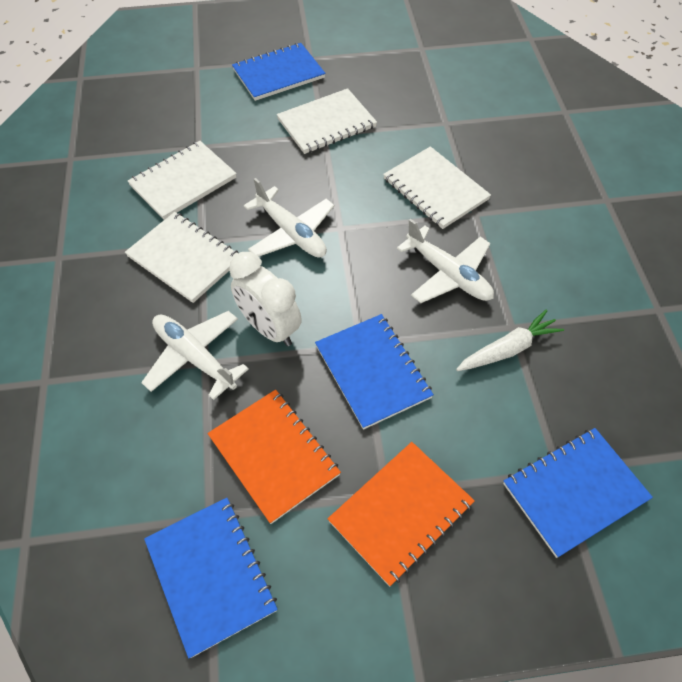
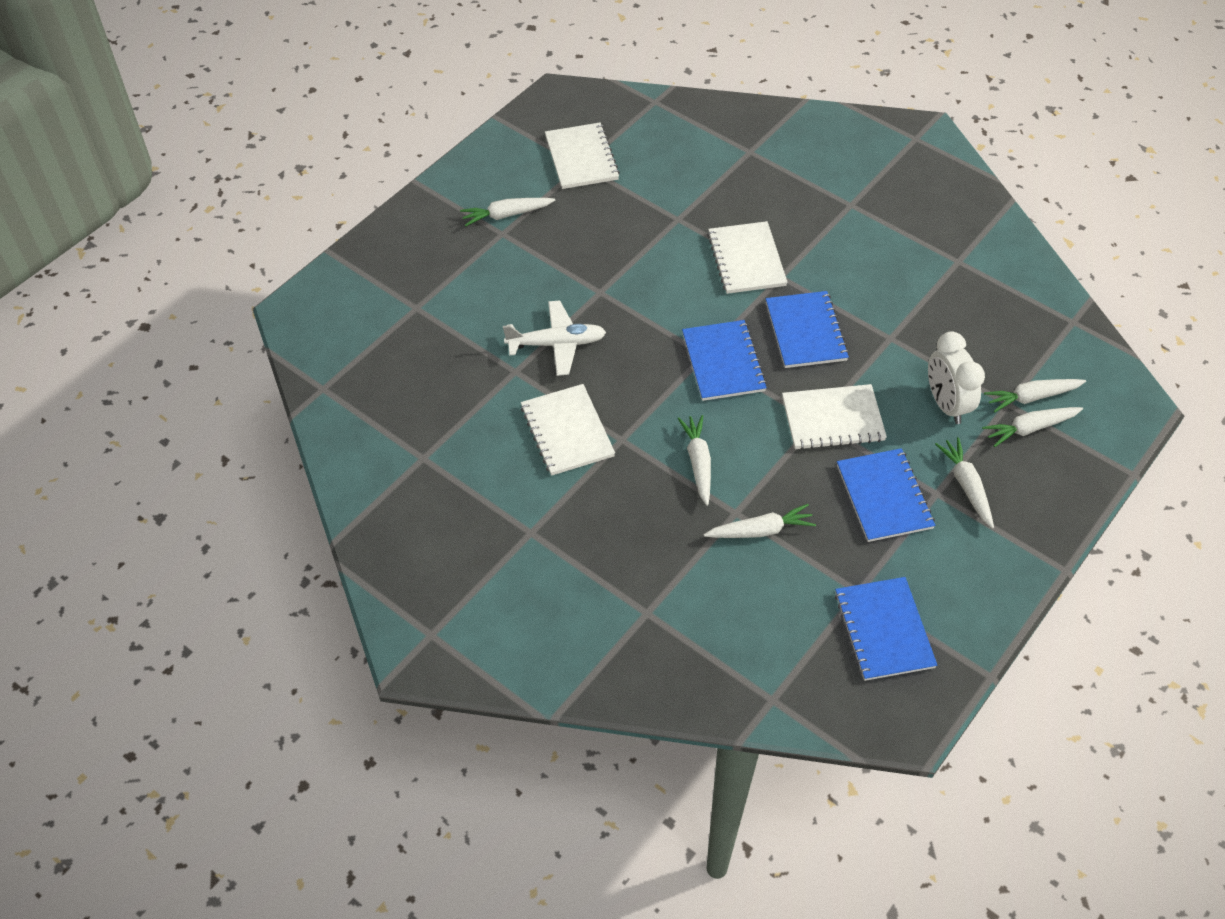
orange notebook: [207,390,341,524] [328,442,475,586] = 2 -> none = 0
white carrot: [456,310,564,371] = 1 -> [460,198,555,226] [678,415,711,506] [704,504,816,538] [935,437,994,529] [982,407,1083,447] [984,379,1086,413] = 6
white plane: [141,311,249,400] [244,178,334,257] [397,219,494,303] = 3 -> [503,300,606,376] = 1

